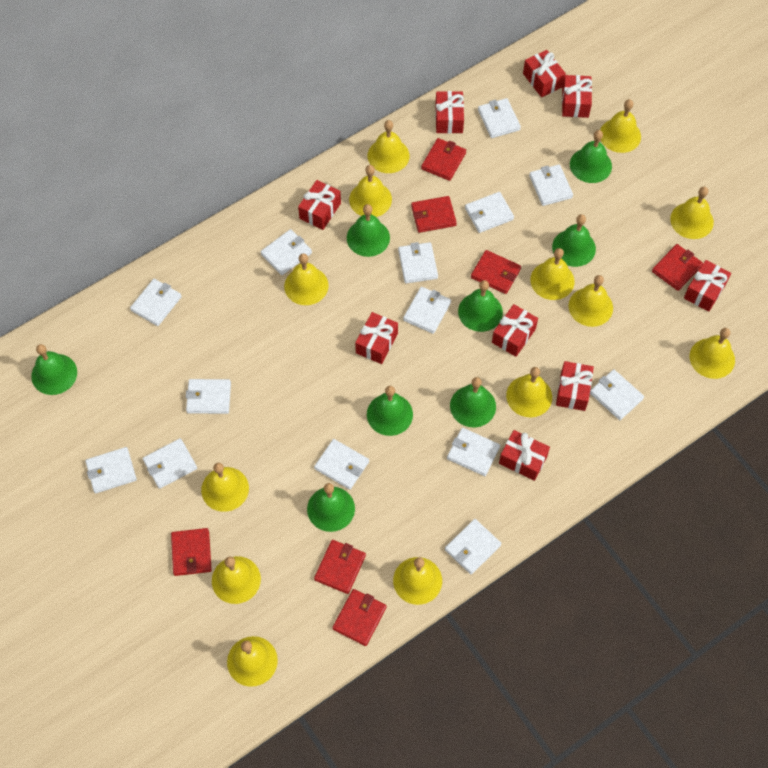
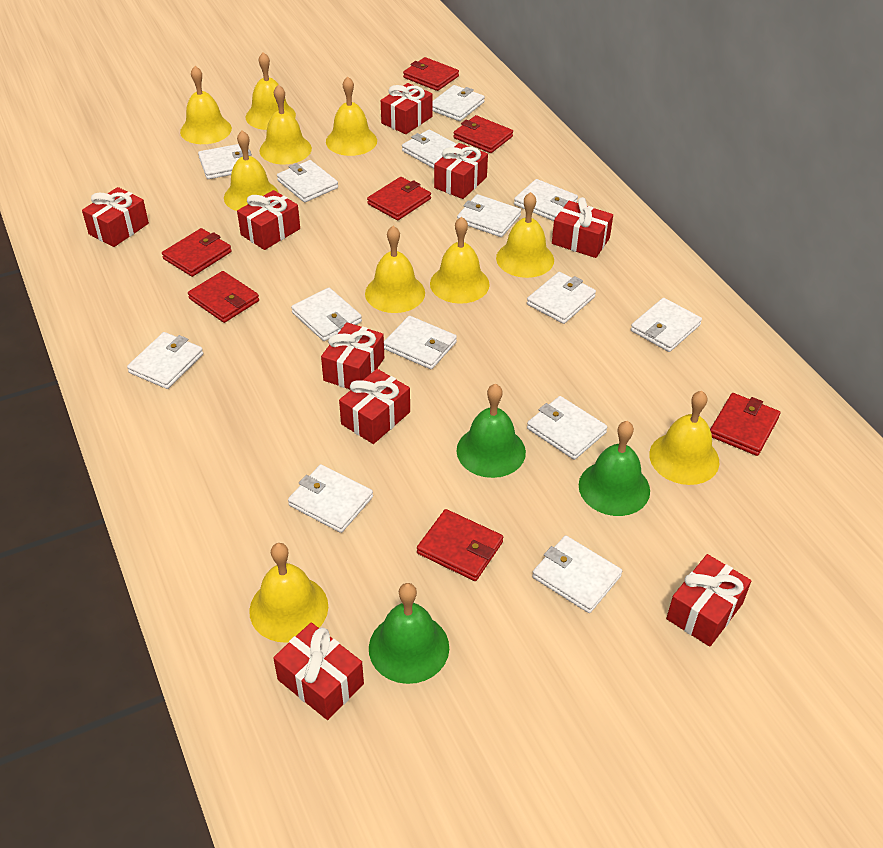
green bell: [31,344,77,395] [307,483,355,532] [347,204,390,257] [367,386,413,436] [450,377,496,427] [458,280,503,332] [552,214,596,267] [570,130,612,183] = 8 -> [369,583,449,684] [456,384,526,478] [579,421,650,516] = 3
yellow bell: [201,463,249,512] [212,556,261,604] [227,636,278,687] [284,253,329,305] [349,165,392,217] [368,120,409,173] [393,557,442,605] [506,367,552,417] [530,248,574,300] [569,275,613,327] [600,99,641,153] [670,187,714,239] [690,328,735,379] = 13 -> [180,66,232,144] [224,130,279,211] [246,52,296,130] [249,543,328,643] [259,85,312,164] [326,77,377,156] [365,226,425,313] [430,217,490,304] [496,192,554,278] [649,391,720,485] = 10

